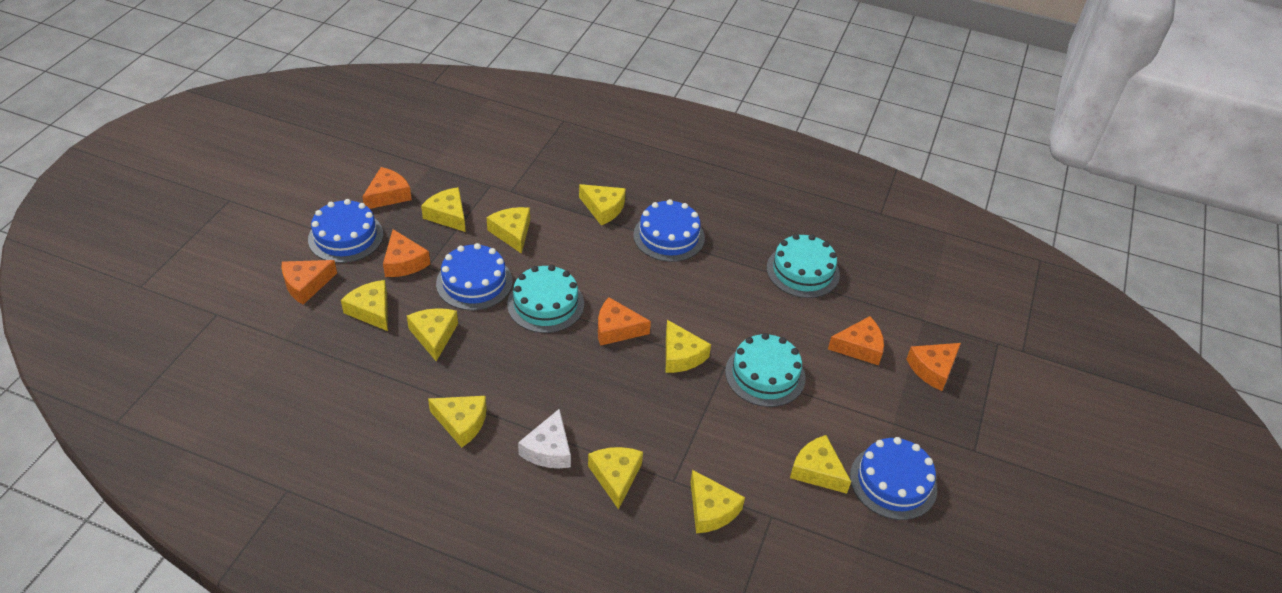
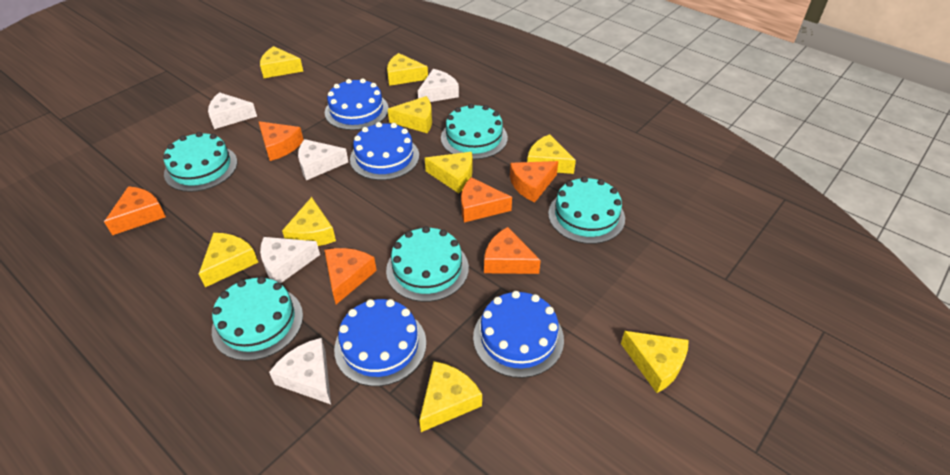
turquoise cake: [507,265,584,333] [725,333,806,407] [767,234,840,298] = 3 -> [163,132,237,192] [212,276,303,361] [386,226,469,302] [441,104,508,159] [548,177,625,244] = 5
white cheese: [518,409,571,468] = 1 -> [208,92,257,129] [260,237,320,283] [269,338,331,404] [298,139,348,180] [418,69,459,102] = 5
yellow cheese: [341,280,388,331] [407,308,458,361] [421,187,466,232] [428,396,487,448] [487,207,530,254] [579,184,626,225] [588,447,643,510] [666,320,711,373] [691,470,745,533] [790,435,851,494] = 10 -> [199,233,258,287] [260,46,303,78] [282,197,336,246] [387,53,428,86] [388,96,432,133] [419,361,482,432] [425,152,473,193] [527,134,576,174] [621,331,689,393] = 9

